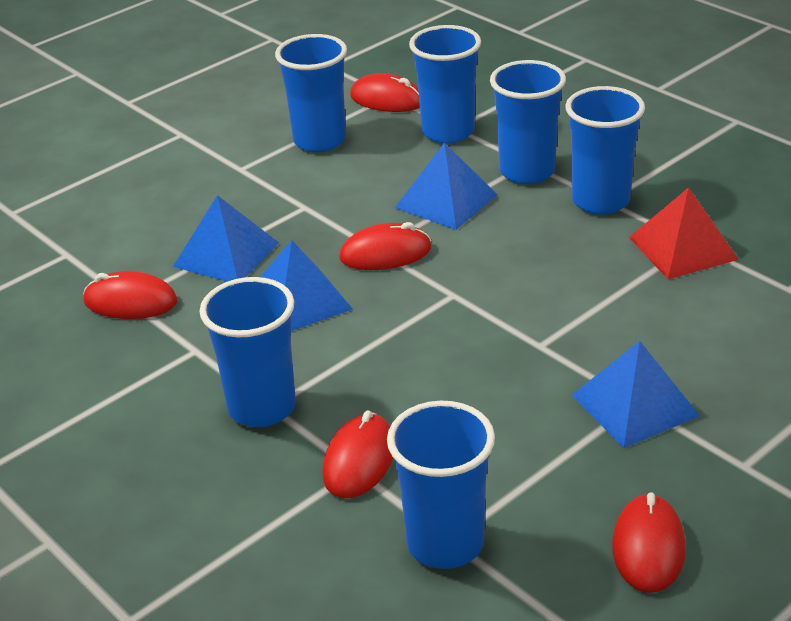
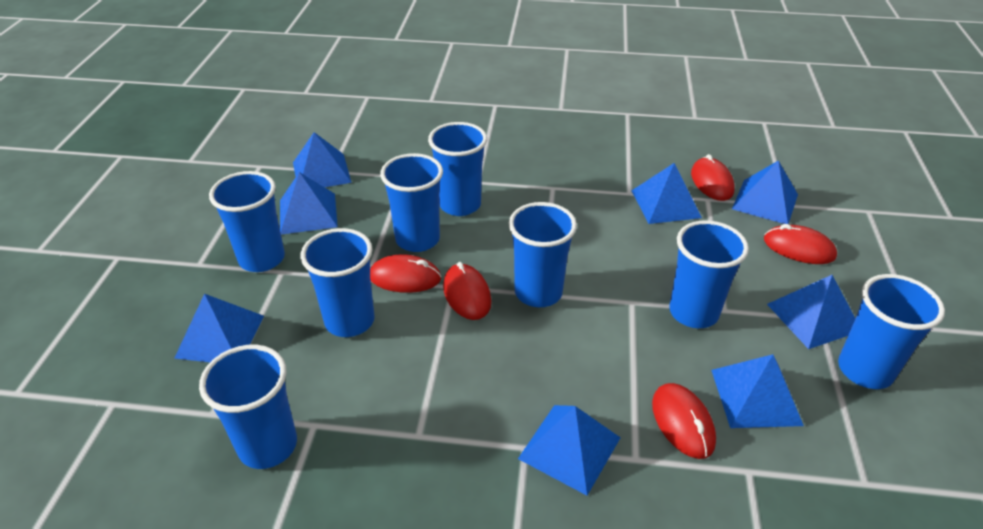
blue cup: [199,277,296,427] [275,34,347,152] [387,401,495,569] [409,25,481,143] [490,60,566,184] [565,86,645,214] = 6 -> [199,345,297,469] [209,171,285,272] [301,228,375,337] [380,153,443,252] [428,122,487,216] [509,202,577,307] [669,220,749,328] [838,274,945,389] = 8
blue pyramid: [173,195,279,282] [260,240,353,331] [395,143,498,230] [572,341,700,448] = 4 -> [174,294,264,362] [280,172,338,235] [293,132,352,187] [518,405,621,495] [632,163,702,224] [711,354,804,428] [732,161,798,224] [767,275,856,349] = 8
red pyramid: [629,187,739,279] = 1 -> none = 0

